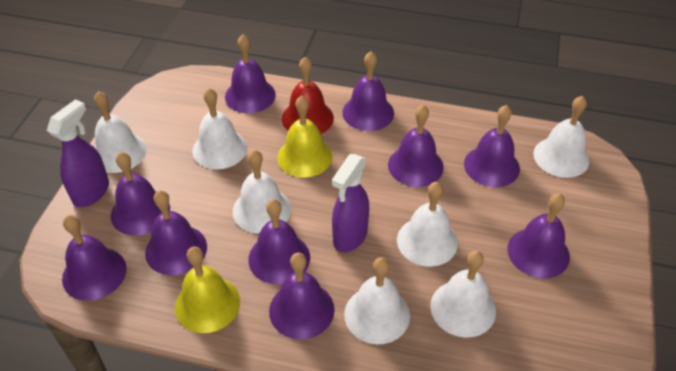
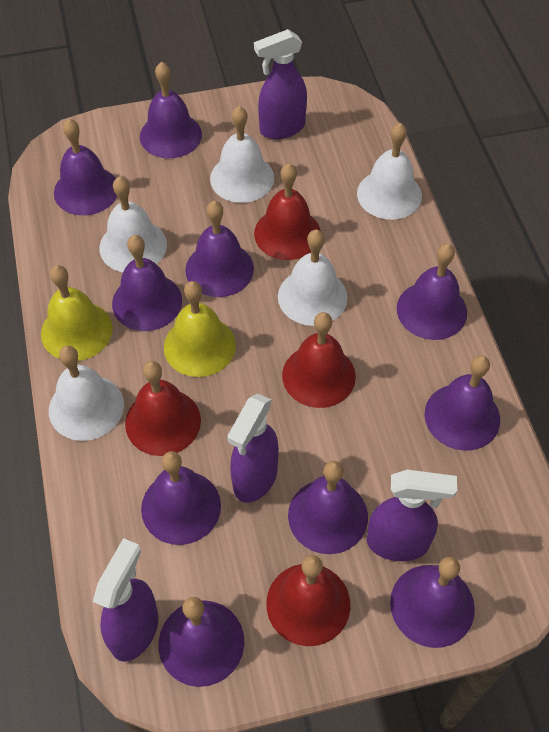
purple spray bottle: [47,99,109,207] [332,154,369,252] = 2 -> [93,538,158,662] [227,394,279,503] [254,29,307,139] [367,470,457,561] = 4
red bell: [282,57,334,134] = 1 -> [125,361,201,456] [254,164,321,260] [266,555,351,646] [282,312,356,408] = 4
white bell: [94,91,147,173] [193,88,247,169] [233,150,291,234] [344,257,410,344] [397,182,458,267] [430,251,496,338] [533,96,590,178] = 7 -> [49,346,124,441] [99,177,167,272] [210,106,274,203] [278,230,348,326] [357,123,422,220] = 5

